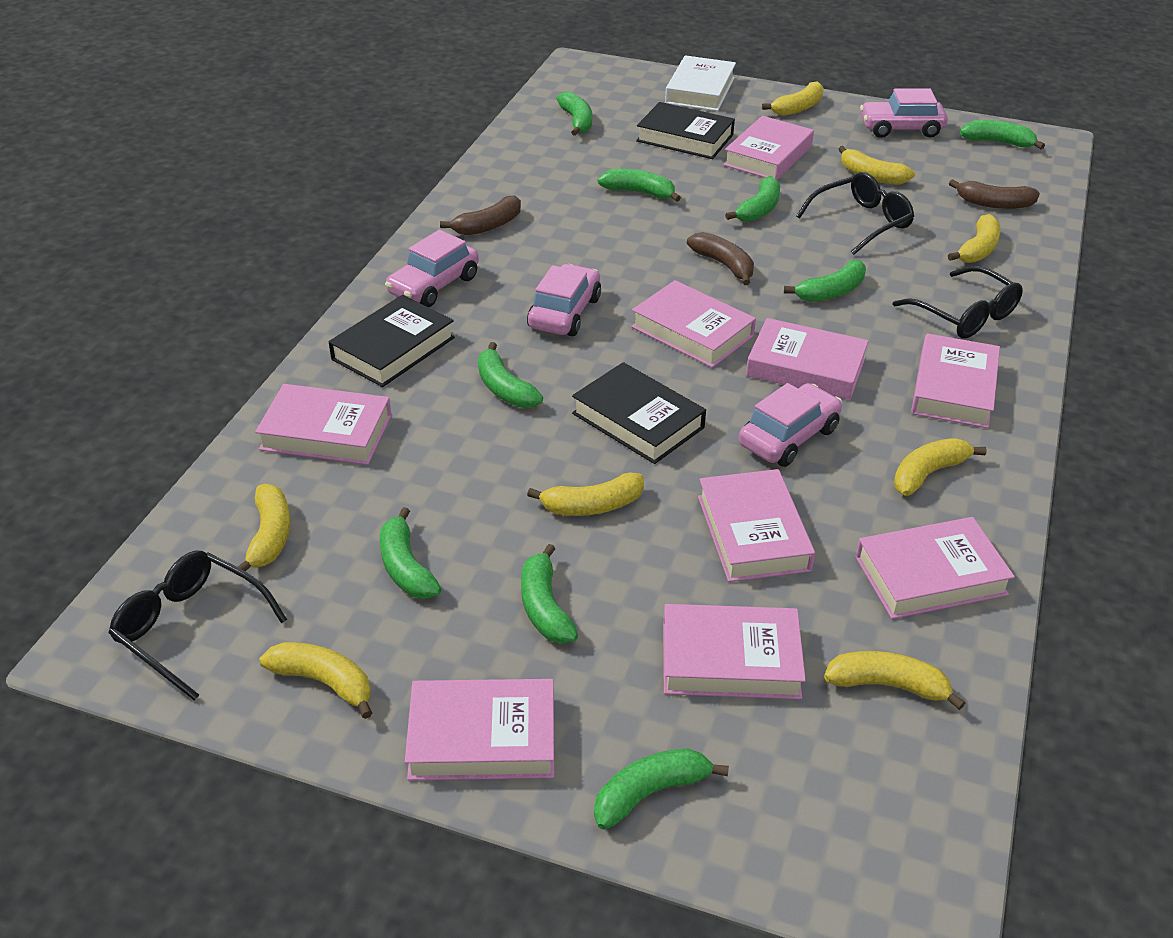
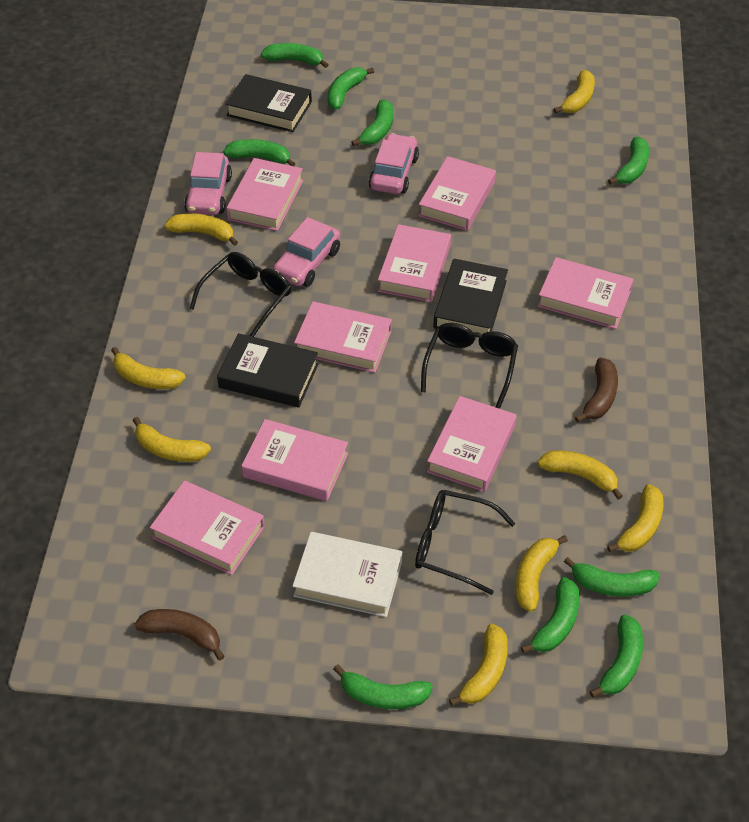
brown banana: [440,195,521,235] [687,232,754,285] [949,179,1040,209] = 3 -> [135,609,225,661] [575,357,618,423] = 2
pink book: [255,384,392,465] [405,679,554,781] [631,280,756,368] [663,604,806,699] [698,469,815,582] [724,116,814,180] [746,318,869,400] [856,517,1015,619] [911,333,1000,428] = 9 -> [150,481,265,575] [226,158,303,231] [241,419,348,501] [294,302,392,373] [378,224,451,302] [418,156,496,231] [427,396,516,492] [537,257,634,329] = 8
pink car: [385,230,479,307] [527,264,601,336] [739,383,842,467] [860,88,948,138] = 4 -> [184,152,232,215] [273,217,340,287] [369,133,419,194] = 3

